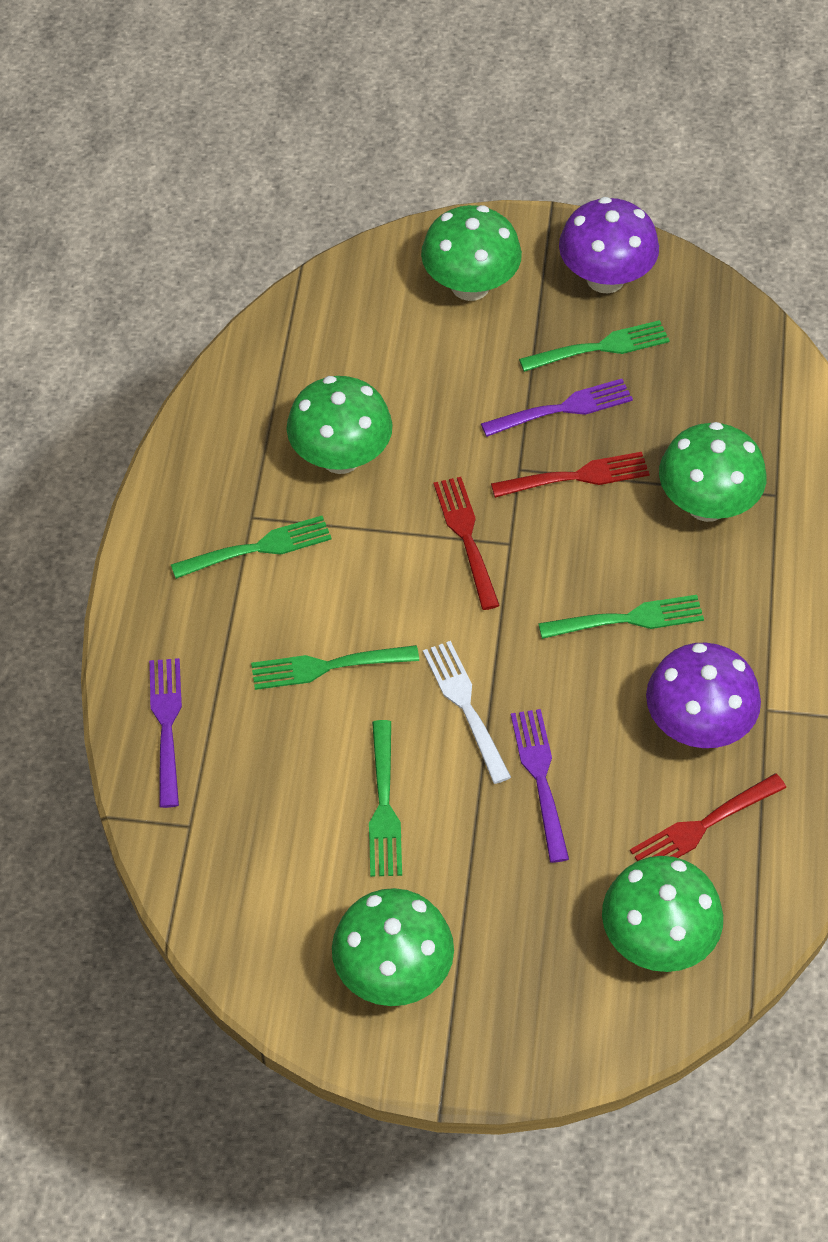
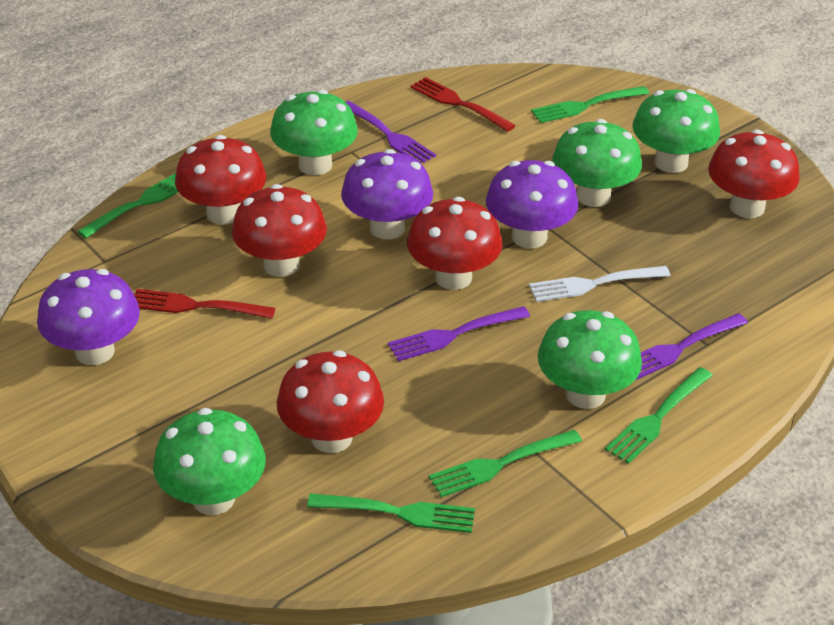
purple mushroom: [559,197,659,294] [646,643,761,748] = 2 -> [37,269,140,365] [341,149,433,239] [486,160,578,249] = 3
red fork: [434,477,500,610] [491,452,650,498] [630,773,786,861] = 3 -> [134,289,275,319] [411,77,516,132] = 2
red mushroom: none = 0 -> [175,135,266,225] [232,184,327,277] [277,350,384,453] [407,197,503,290] [708,130,800,218] = 5

